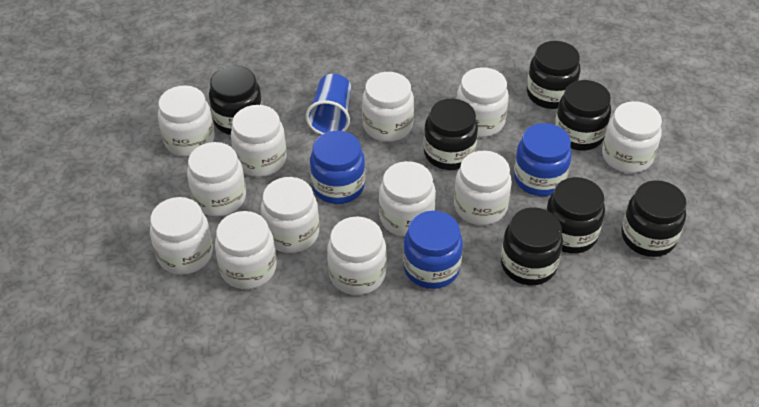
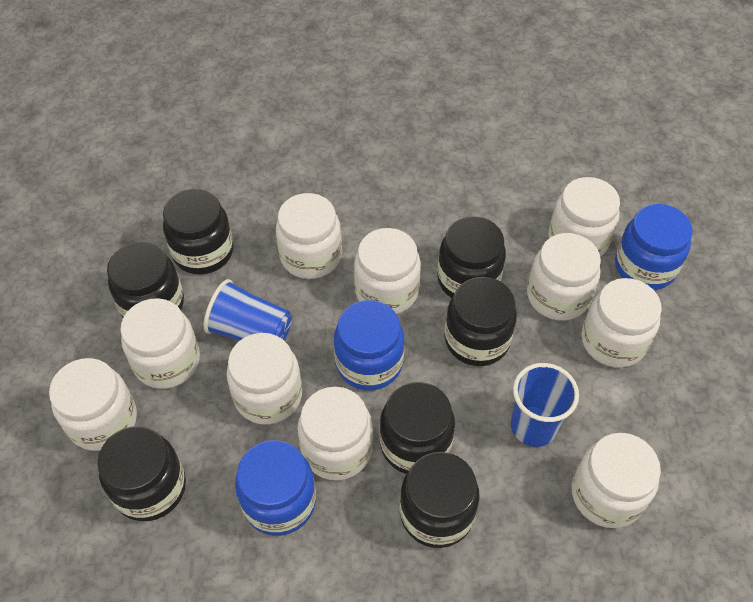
blue cup: [306,74,351,135] = 1 -> [203,279,292,341] [511,363,579,447] = 2
white jar: [150,197,213,275] [158,85,215,156] [187,142,246,216] [215,211,277,289] [231,105,287,177] [261,177,319,253] [327,216,387,295] [362,72,414,142] [379,161,436,236] [454,151,512,225] [456,67,509,137] [602,101,662,173] = 12 -> [49,358,137,451] [120,298,200,389] [227,333,302,425] [276,193,342,279] [297,387,373,480] [354,228,421,314] [527,233,601,321] [548,177,620,257] [572,433,661,528] [581,278,662,368] = 10

